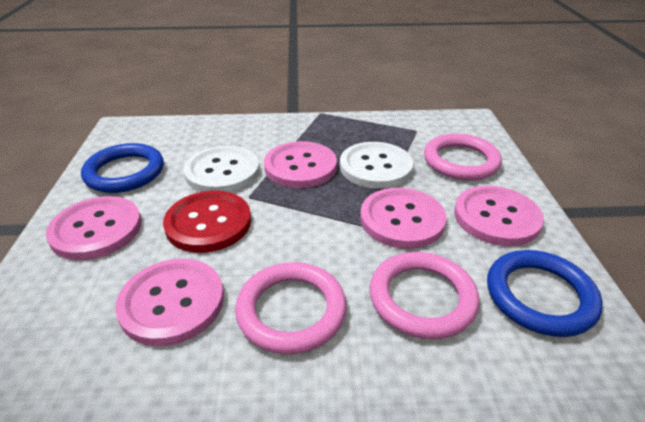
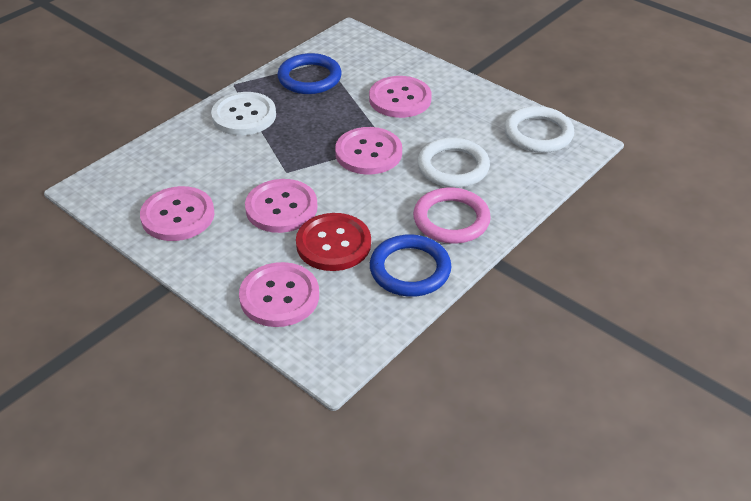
pink ring: [235,262,347,354] [369,252,479,339] [424,133,502,181] = 3 -> [413,187,491,244] = 1
white button: [183,146,259,192] [340,142,413,189] = 2 -> [211,92,276,135] = 1
white ring: none = 0 -> [418,137,490,188] [505,106,574,153] = 2

